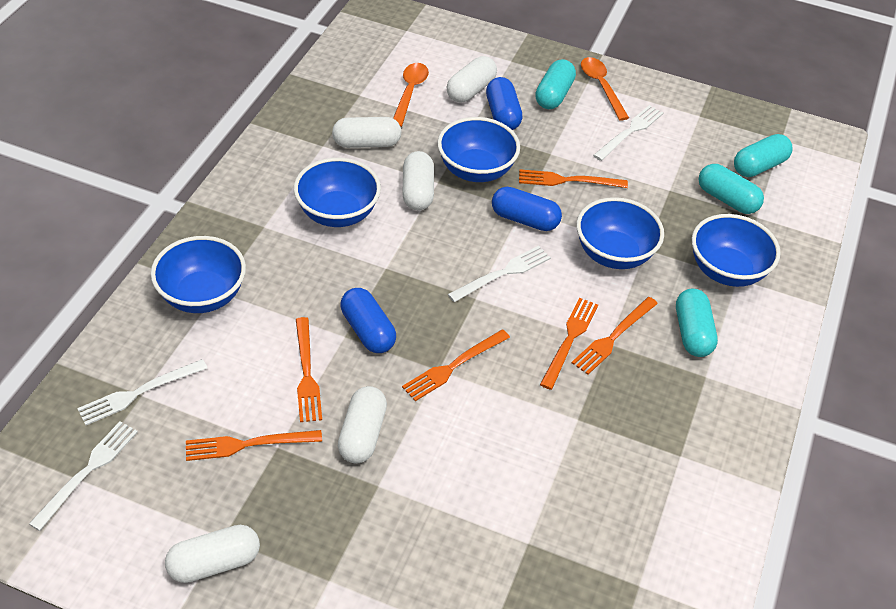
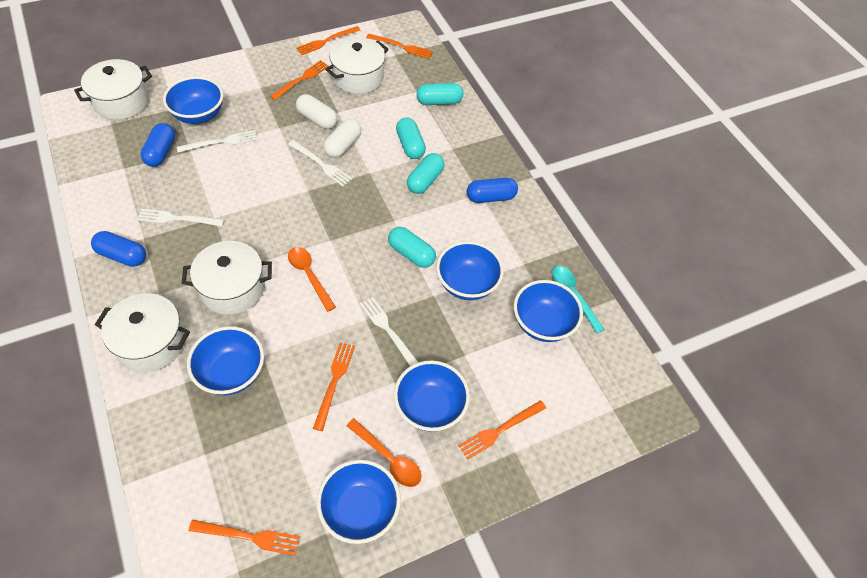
blue bowl: [151,236,246,313] [294,158,381,227] [437,117,520,182] [576,197,664,269] [692,214,781,287] = 5 -> [163,76,224,124] [187,326,264,395] [317,460,401,544] [394,360,470,432] [436,241,504,300] [514,280,583,342] = 6
turquoise spoon: none = 0 -> [552,266,605,333] = 1
white capsule: [165,525,260,583] [332,117,401,148] [338,386,387,464] [403,151,434,210] [447,56,497,102] = 5 -> [296,94,337,129] [324,118,361,158] = 2
white pot: none = 0 -> [74,59,152,120] [95,293,190,372] [182,241,272,315] [325,37,389,94] = 4

